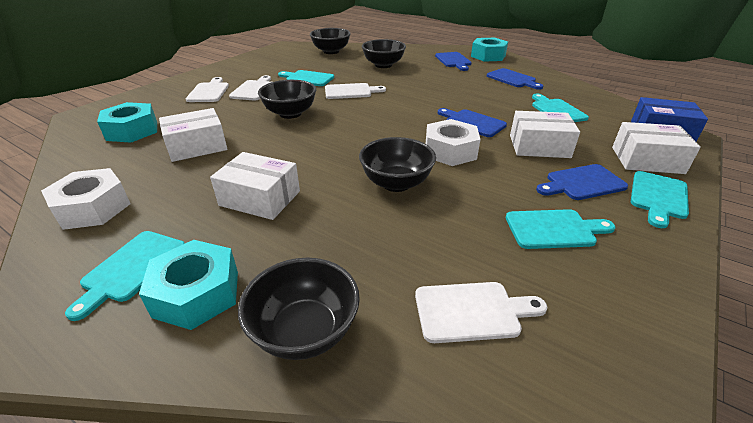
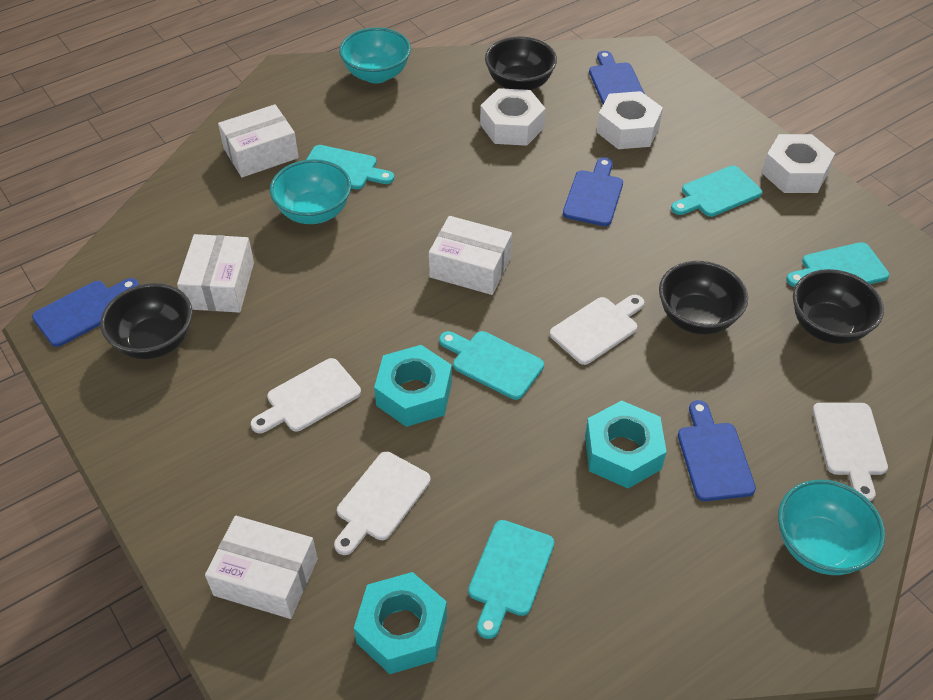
black bowl: [238,258,360,360] [258,80,316,119] [310,28,351,54] [359,137,436,192] [362,39,406,68] = 5 -> [100,283,193,359] [485,36,557,90] [659,261,748,335] [793,269,884,344] = 4
blue box: [631,97,708,142] = 1 -> none = 0
turquoise bowl: none = 0 -> [270,159,351,224] [339,28,411,83] [778,480,885,575] = 3
white nut: [41,168,130,230] [426,119,480,166] = 2 -> [480,88,546,146] [597,91,663,149] [762,134,835,193] = 3

